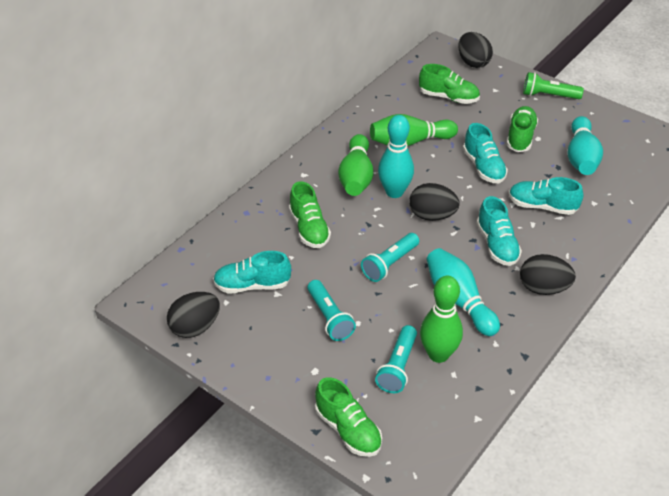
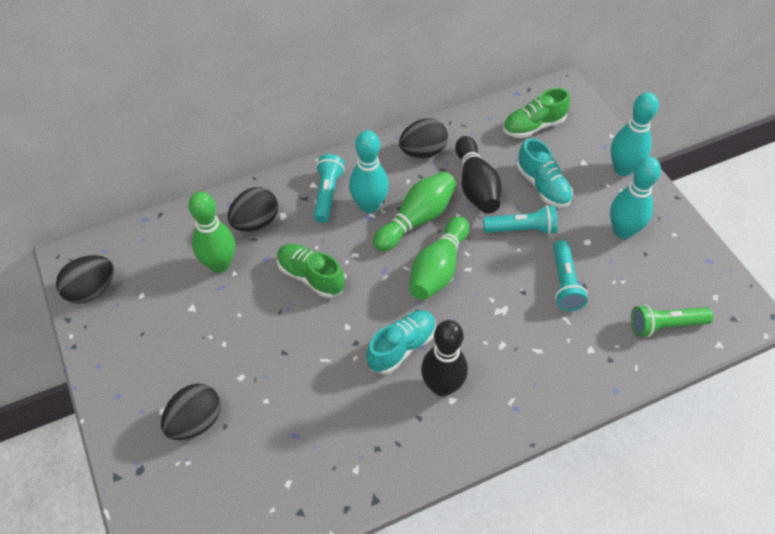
black bowling pin: none = 0 -> [421,320,468,396] [455,136,502,214] = 2
green shoe: [289,181,331,248] [315,377,382,457] [419,64,480,104] [507,106,538,152] = 4 -> [277,244,345,298] [503,88,570,138] = 2
turquoise shoe: [213,251,291,294] [463,123,508,183] [477,196,522,266] [509,177,583,215] = 4 -> [366,310,436,374] [517,138,573,208] = 2

